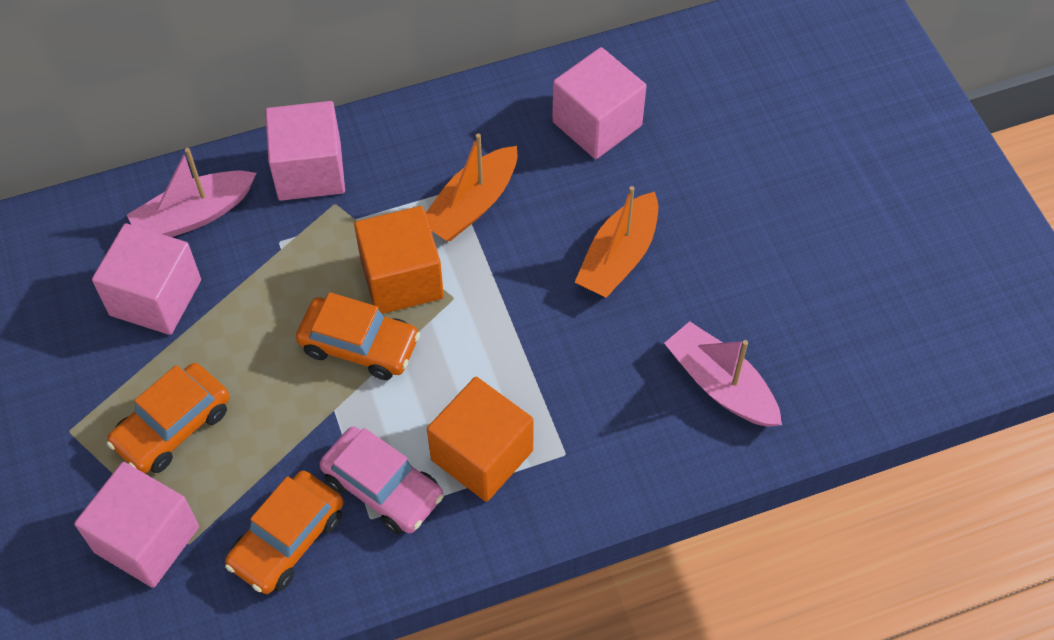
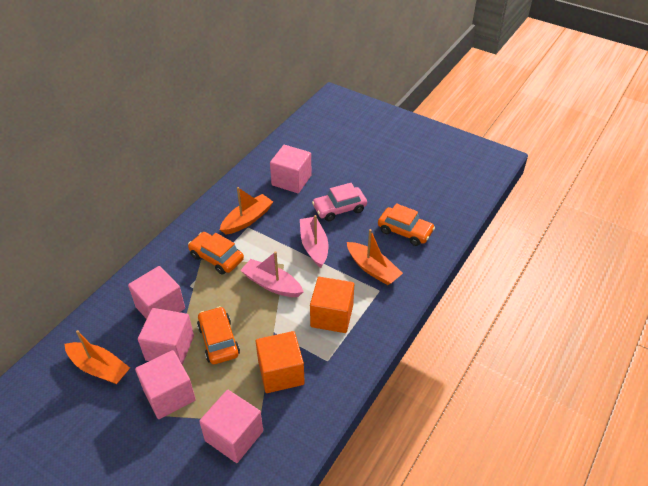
orange boat: [426,134,517,241] [575,186,658,298] = 2 -> [65,330,130,384] [220,187,273,234] [347,229,403,285] = 3
pink cube: [74,462,199,588] [92,223,201,335] [265,101,345,201] [552,47,647,159] = 4 -> [128,266,185,319] [135,350,196,419] [138,308,194,365] [199,390,263,463] [270,145,312,193] = 5

